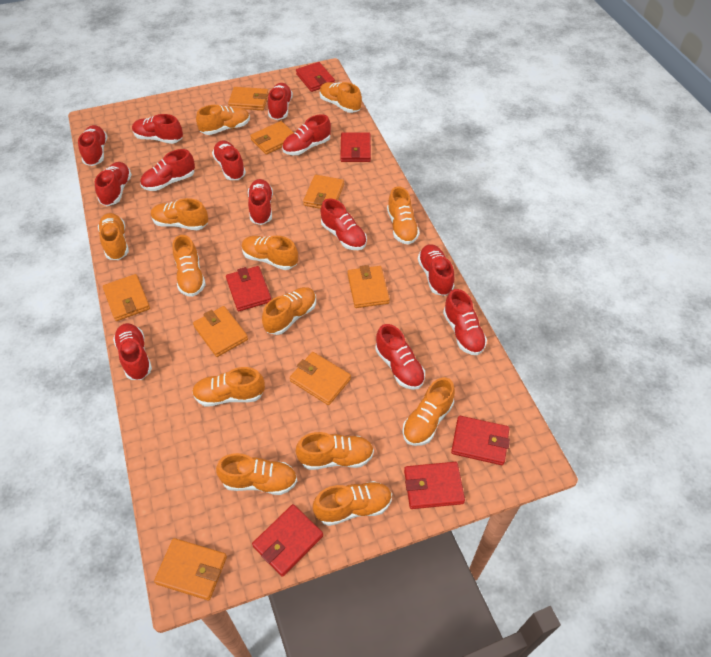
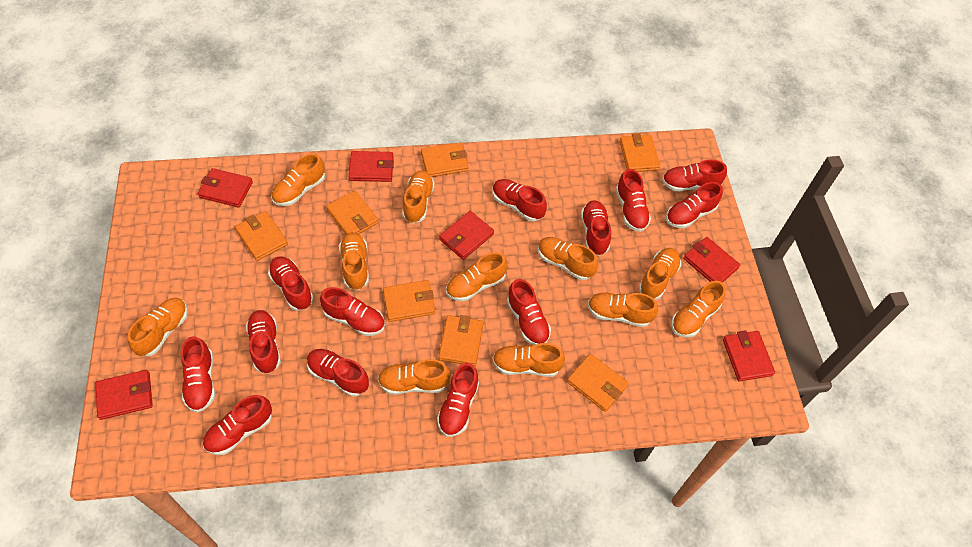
orange shoe: [98,213,129,260] [151,198,208,230] [173,235,206,297] [192,367,265,407] [196,105,250,135] [216,453,297,495] [242,236,298,270] [262,287,316,335] [296,432,374,470] [313,481,392,526] [320,82,362,113] [387,186,420,245] [402,377,455,446] = 13 -> [128,298,188,356] [271,153,325,206] [339,232,369,291] [378,359,451,395] [402,170,435,224] [446,252,507,301] [492,343,565,377] [538,237,598,280] [588,293,658,327] [639,248,681,300] [671,281,726,337] = 11
orange wallet: [103,274,150,321] [154,538,227,600] [193,306,248,357] [228,87,269,110] [250,121,294,155] [290,352,351,405] [303,175,344,209] [348,265,390,308] = 8 -> [235,211,288,261] [326,191,378,234] [383,280,435,322] [421,142,469,177] [438,315,484,366] [567,354,629,412] [620,133,660,172] = 7

